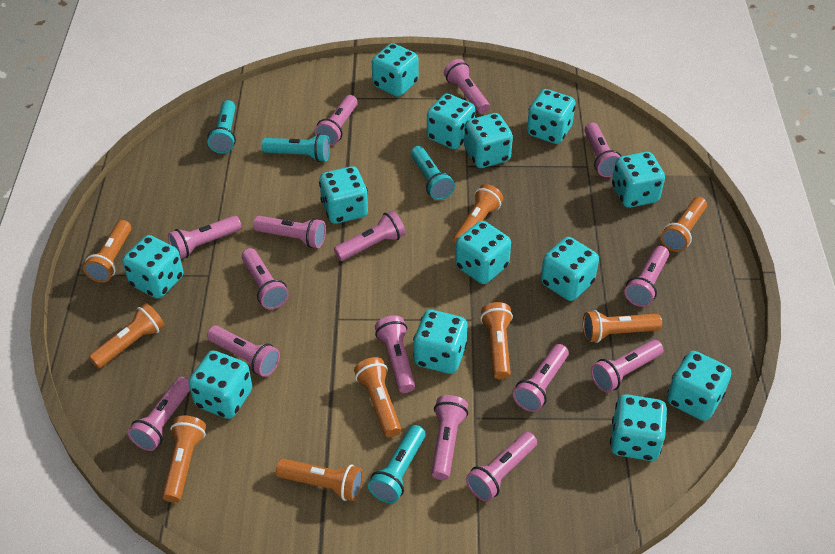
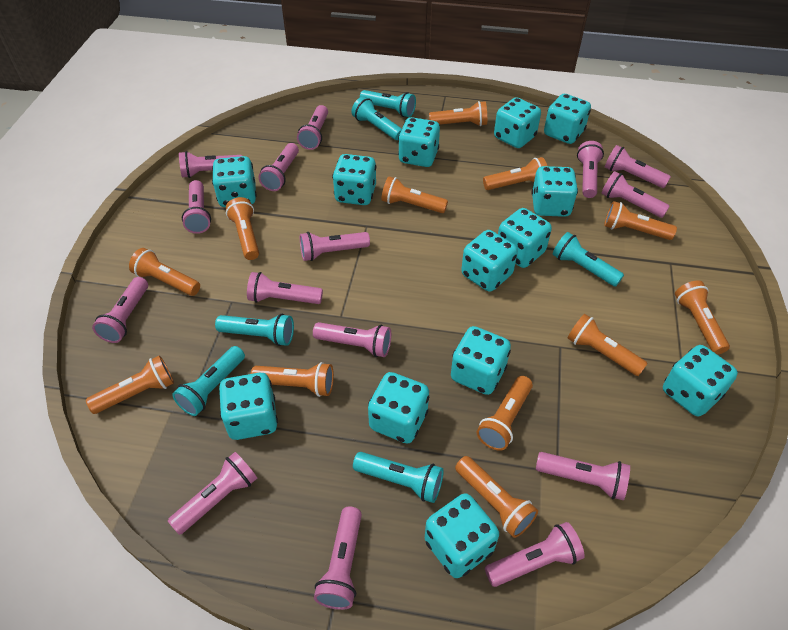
orange flashlight: [83,220,131,283] [89,303,165,369] [162,415,206,503] [276,459,363,501] [354,357,401,437] [453,184,504,244] [480,302,513,380] [583,310,662,343] [661,197,707,252] = 9 -> [86,355,174,414] [129,248,200,296] [226,197,259,260] [251,362,334,397] [381,176,448,213] [429,101,487,126] [455,456,538,538] [477,376,533,451] [483,157,547,190] [567,314,648,376] [604,201,677,240] [675,280,730,354] = 12
turquoise flashlight: [207,100,236,154] [262,134,330,162] [368,425,426,503] [411,146,455,200] = 4 -> [172,346,245,416] [215,314,294,346] [351,96,402,140] [353,452,444,503] [360,90,416,117] [553,232,624,287] = 6

